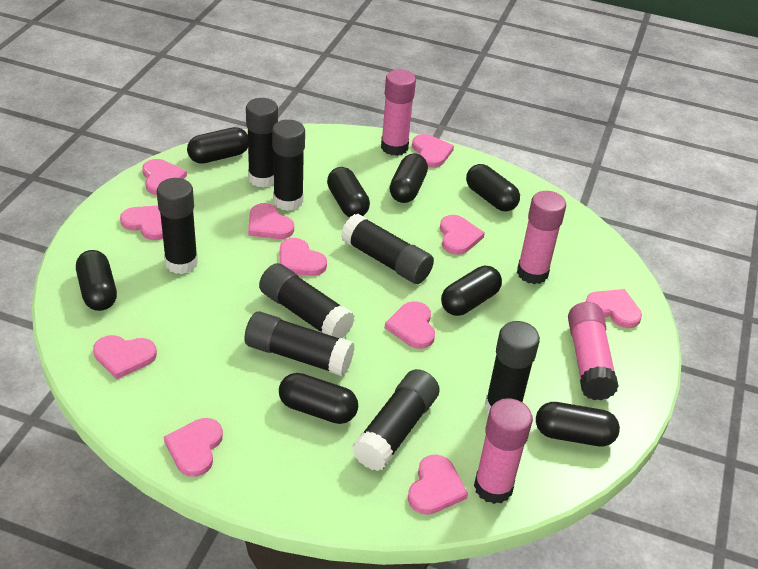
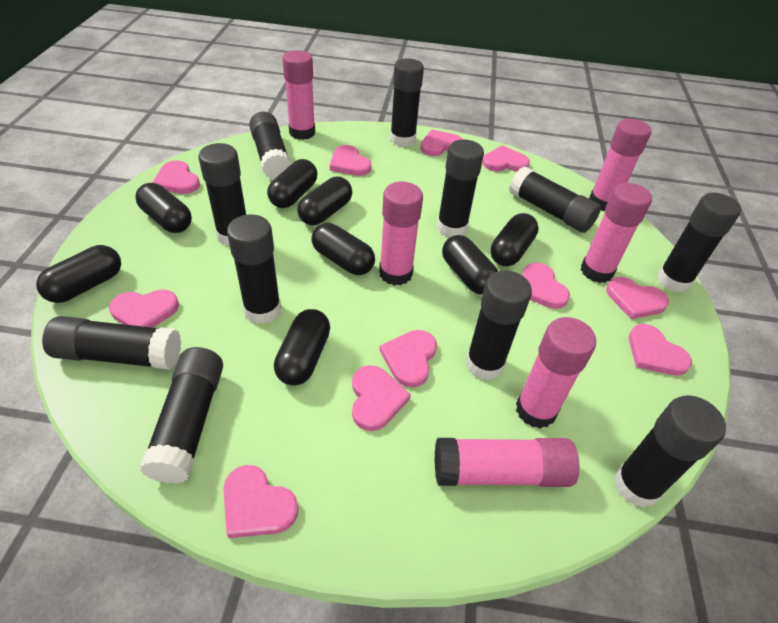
black glue stick: [157,178,198,274] [244,312,355,376] [246,98,278,188] [259,263,355,338] [272,120,305,211] [341,214,434,284] [352,369,440,471] [485,321,540,415] = 8 -> [42,316,181,370] [140,347,223,484] [198,143,246,246] [227,215,281,324] [249,112,291,179] [390,58,424,147] [437,139,484,237] [466,271,532,380] [509,166,601,233] [614,395,726,508] [657,193,741,292] = 11
pink glue stick: [381,69,416,156] [474,398,533,504] [517,191,566,284] [568,302,619,400] = 4 -> [282,50,315,140] [379,182,423,286] [435,438,580,487] [516,317,596,429] [581,183,652,283] [589,119,651,211] = 6

